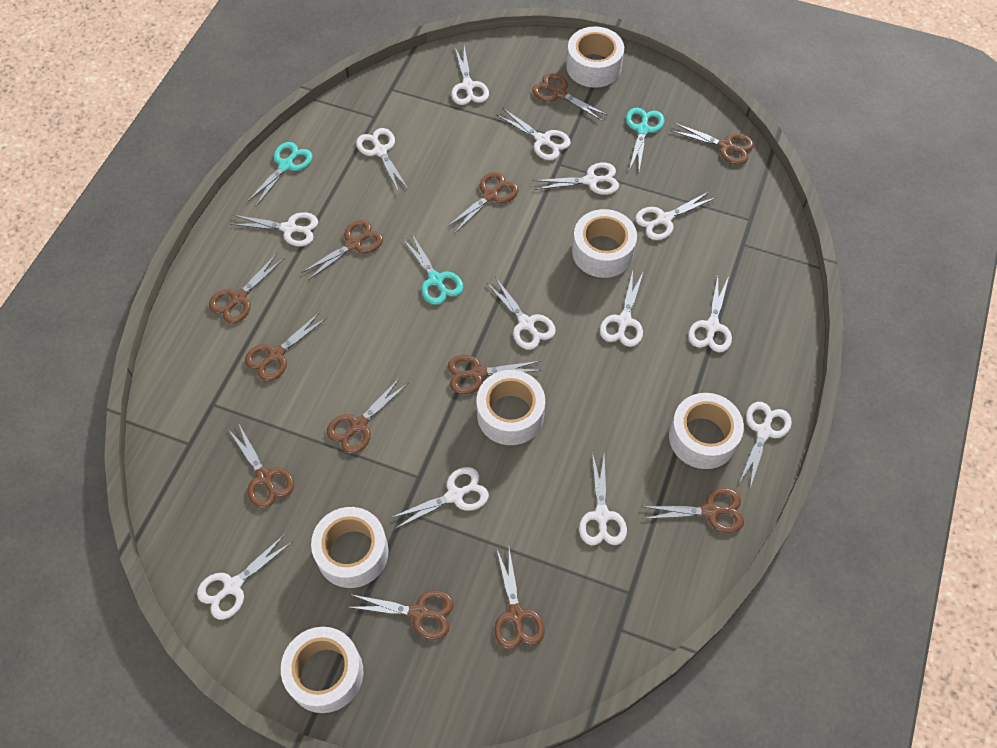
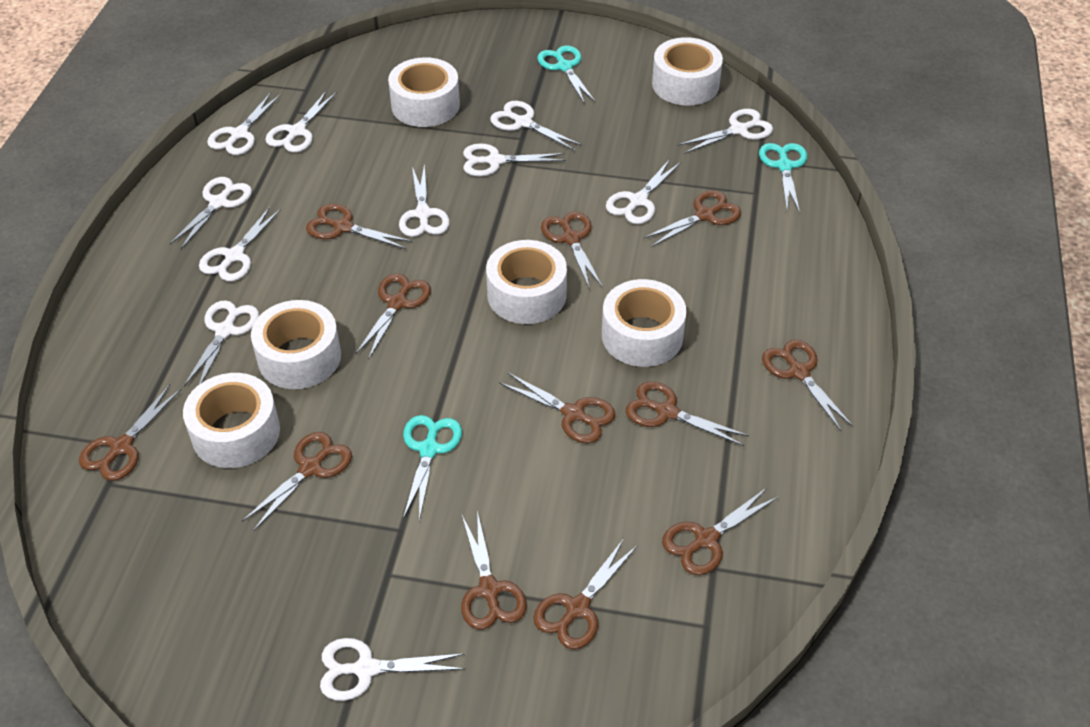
white scissors: [197,534,292,620] [230,212,318,246] [356,128,408,192] [390,467,489,529] [451,46,489,105] [487,277,556,350] [496,108,571,160] [533,162,619,195] [579,452,627,545] [600,271,644,347] [635,191,715,240] [688,276,732,352] [738,402,792,488] = 13 -> [169,177,252,250] [183,300,259,387] [199,207,281,281] [207,93,281,155] [265,90,337,153] [320,638,465,701] [399,164,450,237] [463,143,566,176] [490,101,582,151] [606,159,681,224] [678,109,773,154] = 11

